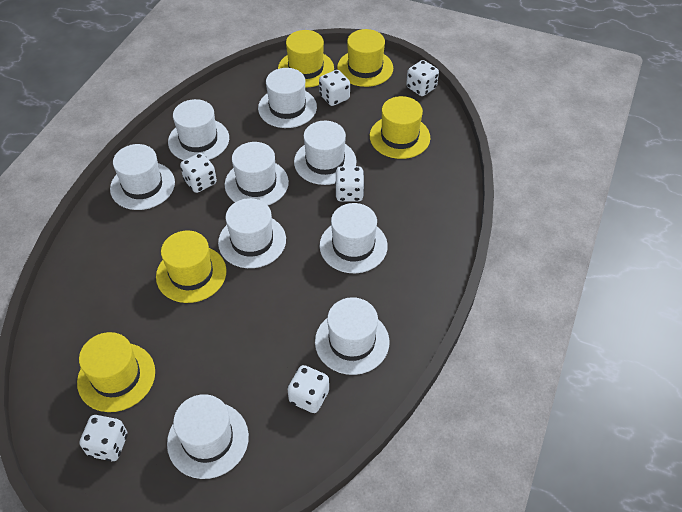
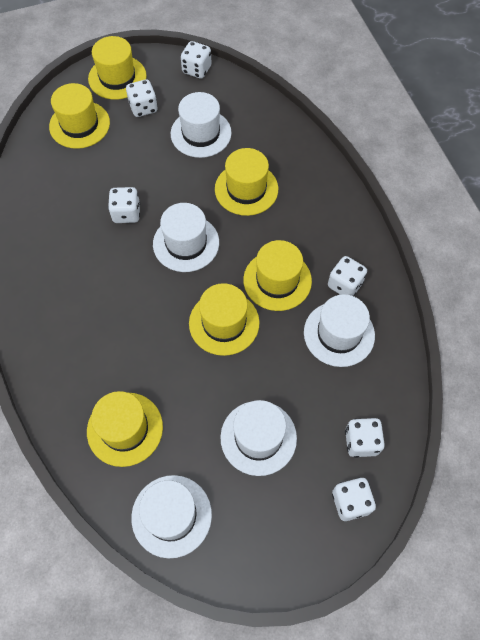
white hat: [110,144,175,210] [167,394,249,479] [168,99,229,160] [218,198,286,268] [225,142,289,205] [258,68,317,128] [294,121,357,185] [315,297,389,375] [320,203,388,273] = 9 -> [131,475,212,558] [153,203,219,272] [171,92,232,158] [220,400,297,476] [304,294,375,367] = 5
yellow hat: [77,332,155,412] [156,230,227,303] [278,30,334,88] [337,29,393,87] [370,96,430,159] = 5 -> [49,83,110,149] [87,391,163,467] [88,36,147,100] [189,283,260,356] [215,148,278,216] [243,240,312,311] = 6

